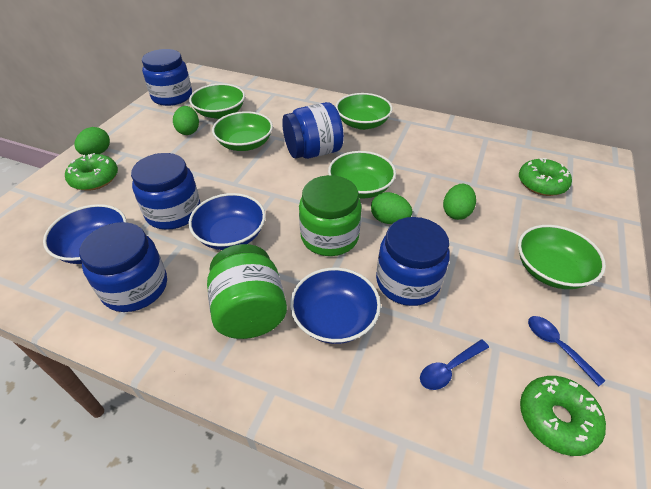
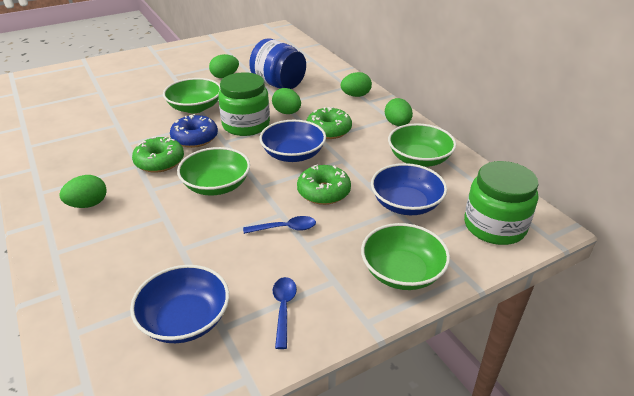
blue donut: none = 0 -> [170,114,218,148] = 1
blue jar: [79,222,167,312] [131,153,200,230] [142,49,192,106] [282,102,344,159] [376,217,450,306] = 5 -> [249,38,306,89] = 1
green bowl: [189,83,245,119] [212,111,273,151] [328,151,396,198] [336,93,393,130] [518,225,606,289] = 5 -> [163,78,220,113] [177,147,250,196] [361,223,450,290] [388,123,456,167] = 4
green egg: [75,127,110,155] [173,106,199,135] [371,192,412,224] [443,184,476,220] = 4 -> [60,175,107,208] [209,54,239,78] [272,88,301,114] [341,72,372,97] [385,98,413,126] = 5

